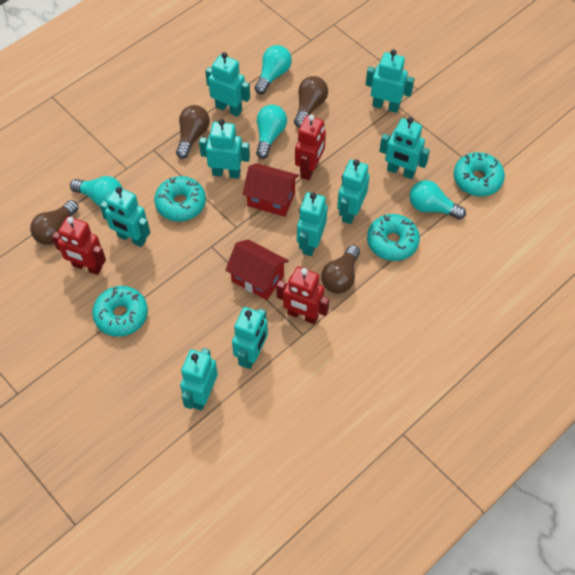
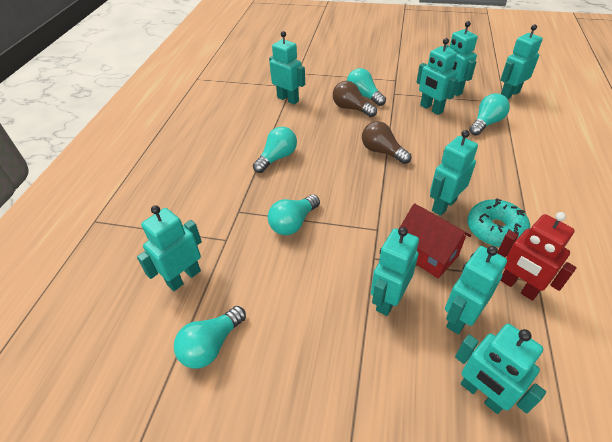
brown light bulb: [30,200,79,245] [176,105,210,159] [294,76,328,128] [321,245,360,294] = 4 -> [333,81,377,117] [362,121,411,164] = 2
red house: [225,239,289,300] [243,163,299,217] = 2 -> [400,203,471,279] = 1
red robot: [52,217,106,275] [276,266,329,324] [295,115,326,180] = 3 -> [497,212,576,301] = 1
turquoise donut: [92,286,148,337] [154,176,206,221] [367,214,420,261] [454,152,505,196] = 4 -> [467,198,530,247] = 1
turquoise light bulb: [70,176,122,206] [254,45,292,94] [256,105,287,159] [409,180,466,220] = 4 -> [174,306,246,369] [253,127,297,173] [268,195,320,235] [347,68,386,106] [469,93,510,136] = 5

